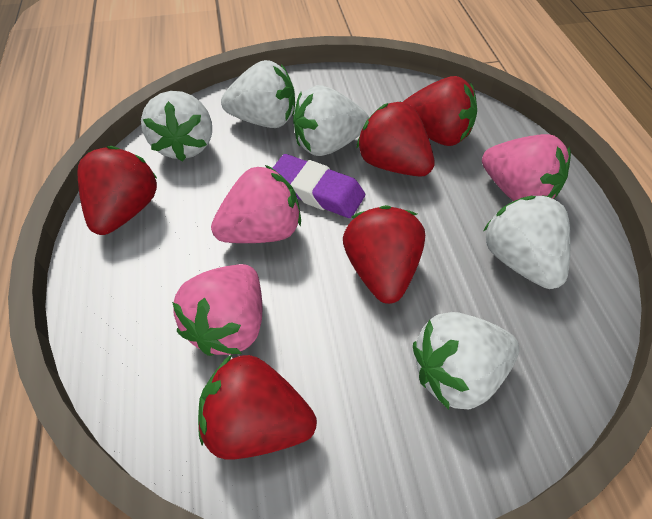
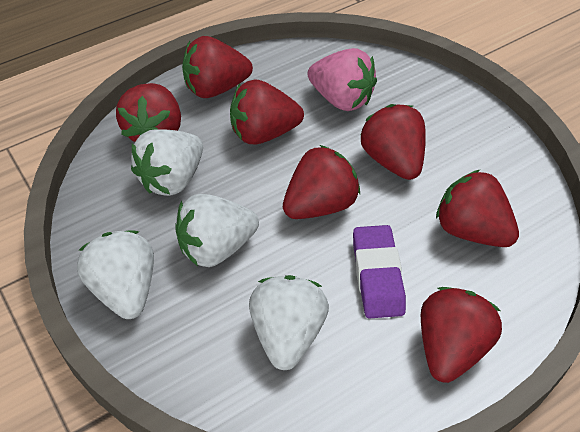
pink strawberry: [172,264,262,356] [211,165,301,243] [482,134,571,201] = 3 -> [308,48,377,111] = 1
red strawberry: [77,146,158,235] [198,354,317,459] [343,205,425,304] [356,101,435,177] [403,76,477,146] = 5 -> [116,83,181,142] [182,36,253,98] [230,79,304,144] [283,145,360,219] [361,104,426,180] [421,287,502,383] [436,170,519,247] = 7
white strawberry: [141,91,212,162] [221,60,295,128] [293,85,369,156] [413,312,519,410] [483,196,571,289] = 5 -> [77,230,154,319] [131,129,203,196] [175,194,259,267] [249,275,329,370] = 4

